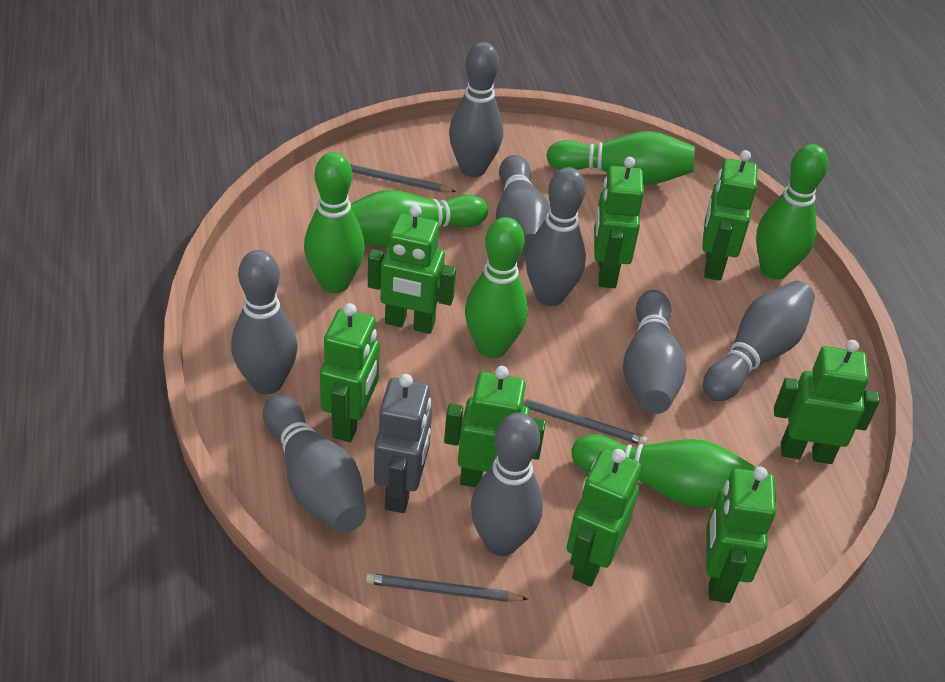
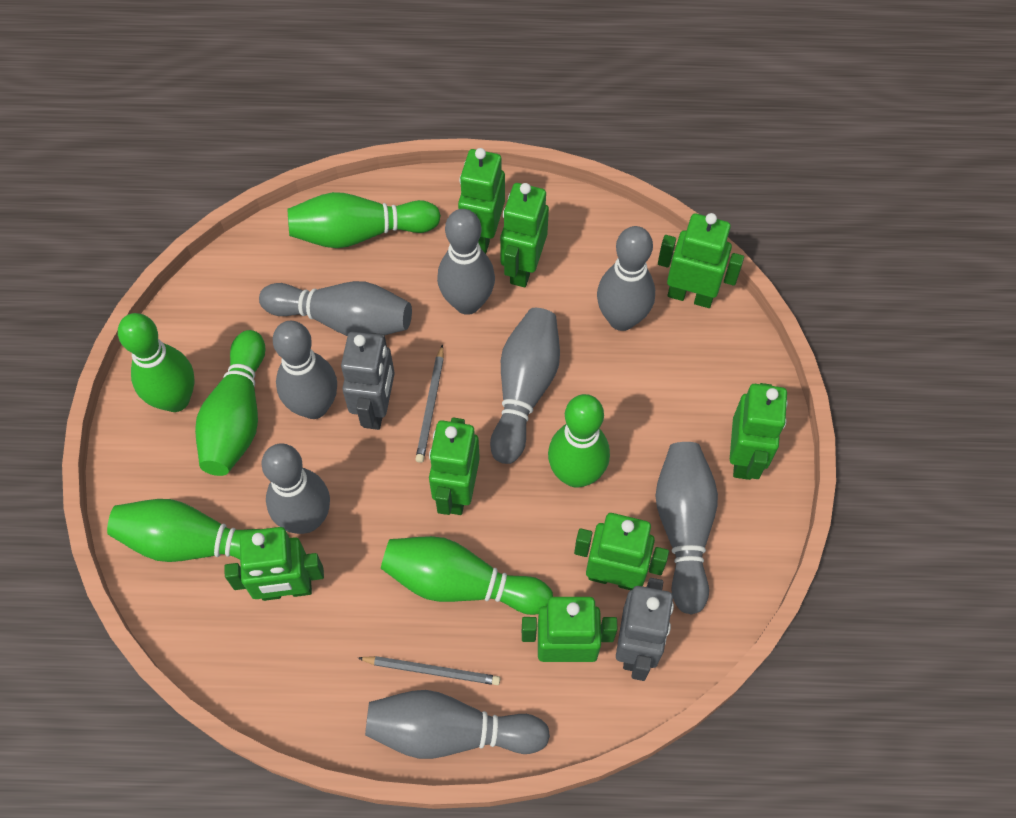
grey pencil: [350,164,456,192] [366,573,528,602] [523,399,647,446] = 3 -> [358,656,500,685] [415,344,444,463] = 2
grey robot: [374,374,432,513] = 1 -> [341,332,395,430] [616,578,674,681] = 2

